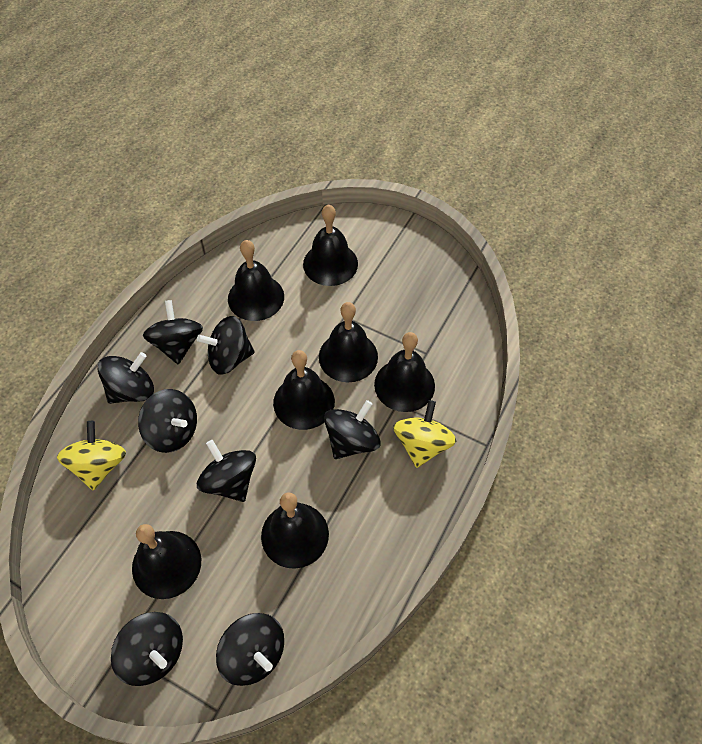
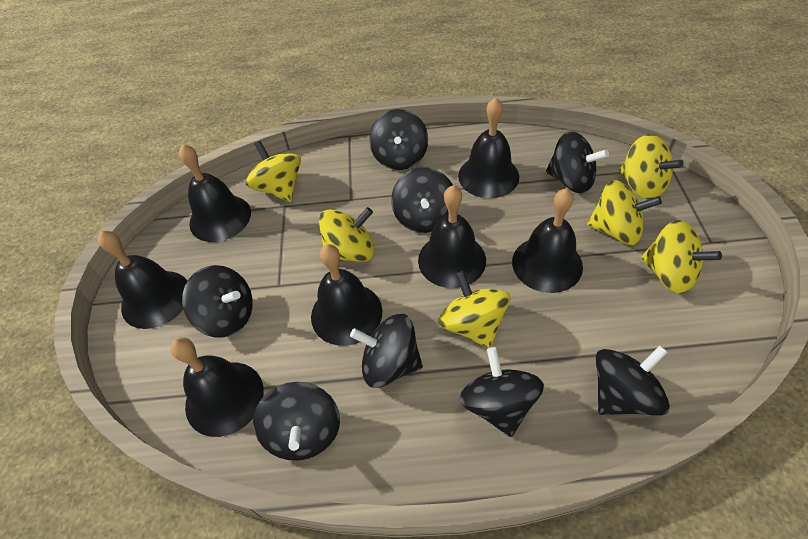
yellow spinning top: [57,421,126,490] [393,400,456,468] = 2 -> [246,141,301,202] [319,207,375,262] [439,271,510,348] [587,180,662,245] [619,134,684,199] [641,220,722,293] = 6

